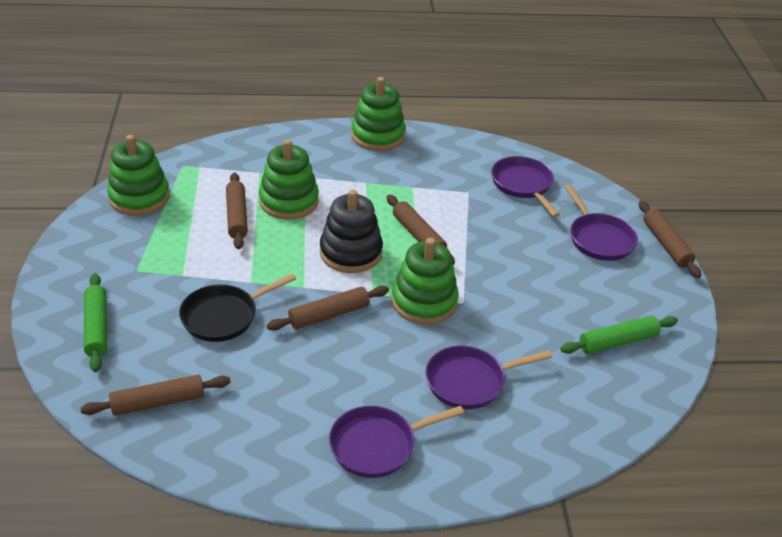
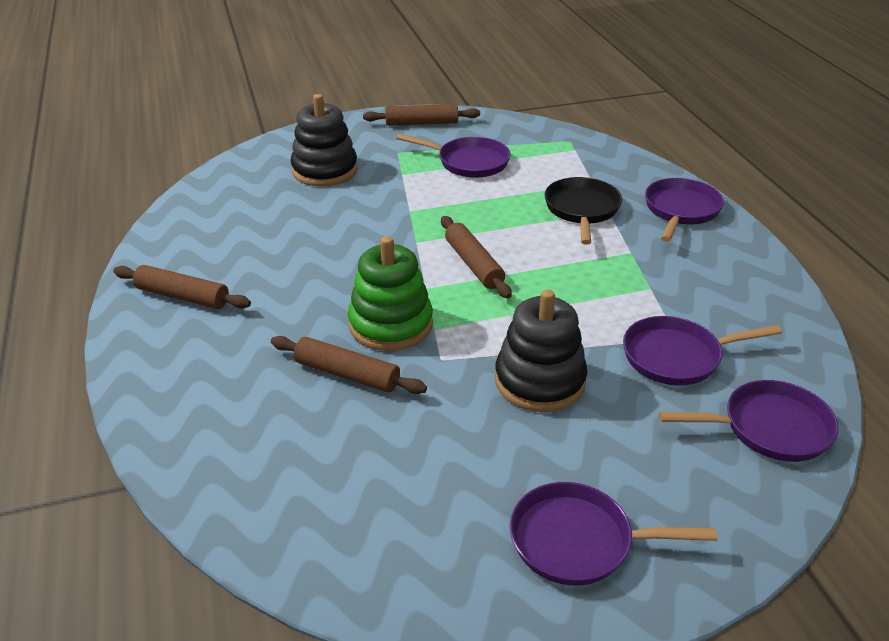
black stacking toy: [320,190,383,273] = 1 -> [291,94,358,187] [495,290,587,412] = 2
brown rolling pin: [81,375,231,416] [226,172,248,249] [267,286,389,331] [387,195,455,265] [639,200,701,278] = 5 -> [113,265,251,309] [271,336,427,394] [363,104,480,125] [441,216,512,298] = 4
green rolling pin: [84,273,107,372] [560,316,678,354] = 2 -> none = 0
green stacking toy: [107,135,170,216] [259,139,319,219] [351,77,406,151] [392,238,459,325] = 4 -> [348,236,433,351] = 1
purple pan: [329,406,464,478] [425,346,552,409] [491,156,560,217] [564,184,638,261] = 4 -> [396,134,511,178] [510,482,717,585] [623,316,782,386] [645,178,724,242] [659,380,839,462] = 5

